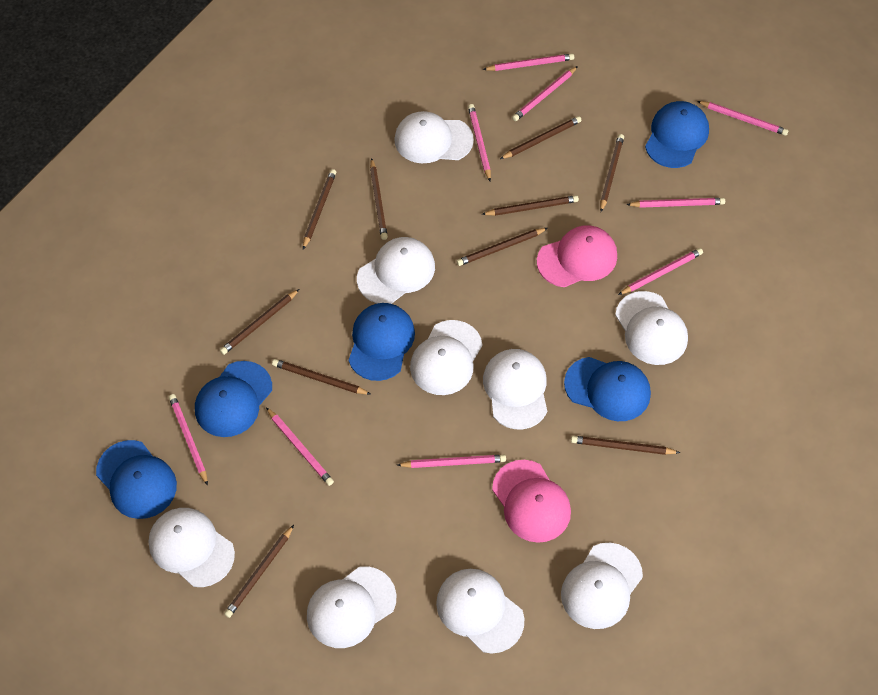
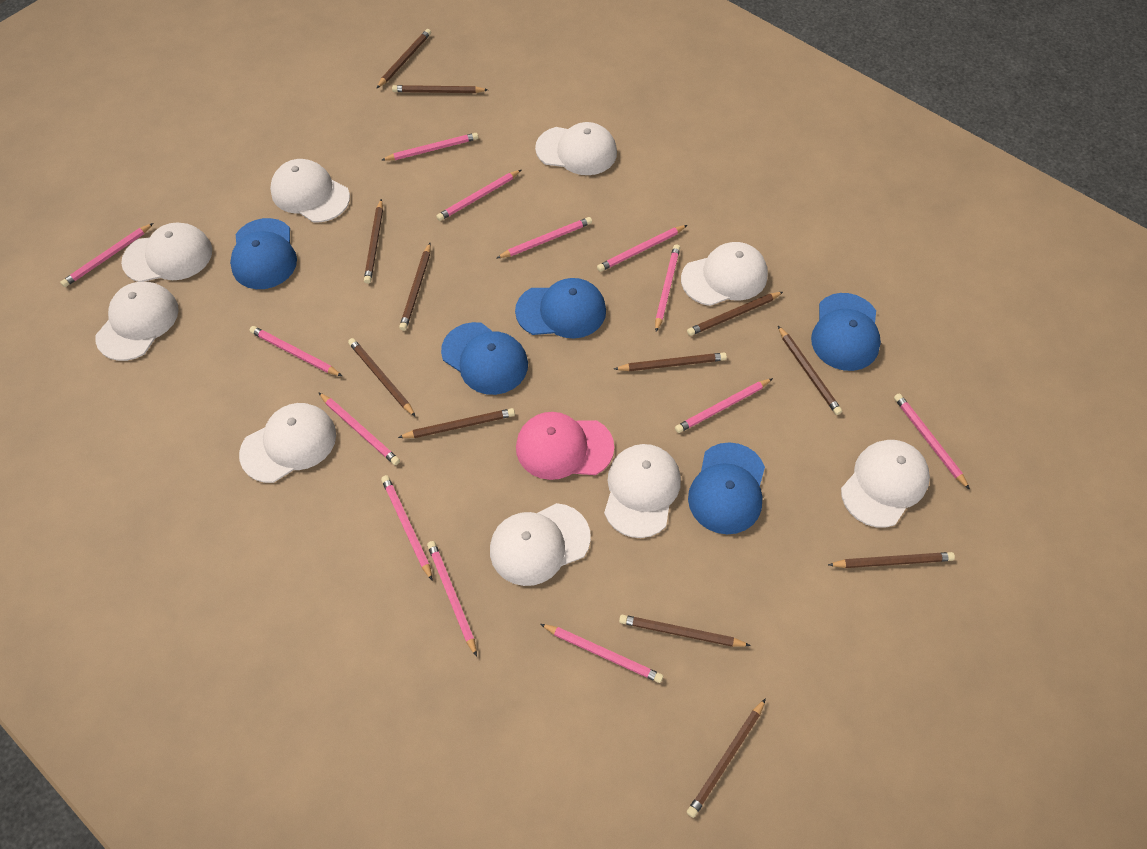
brown pencil: [220,289,299,355] [224,525,294,618] [272,359,371,395] [303,169,337,249] [370,158,388,240] [456,228,548,266] [482,195,579,216] [500,116,582,159] [571,436,680,455] [600,134,624,212] = 10 -> [348,338,416,417] [364,199,383,284] [376,29,431,89] [392,85,488,93] [398,408,515,438] [399,243,431,331] [614,353,727,371] [619,615,751,647] [687,292,783,336] [687,698,766,818] [778,326,842,415] [828,552,955,568] = 12
pink cap: [492,460,571,543] [537,225,617,287] = 2 -> [516,412,614,480] = 1
pink pencil: [169,394,208,486] [266,407,334,486] [397,455,506,468] [468,104,491,181] [483,54,574,71] [512,66,578,121] [618,248,703,295] [626,198,725,208] [697,101,789,136] = 9 -> [60,223,153,287] [250,326,342,376] [318,392,400,465] [381,475,433,581] [382,133,478,161] [427,541,477,657] [436,170,521,221] [497,217,592,258] [541,624,663,683] [597,225,687,272] [655,244,680,332] [675,378,773,433] [894,393,970,490] = 13

